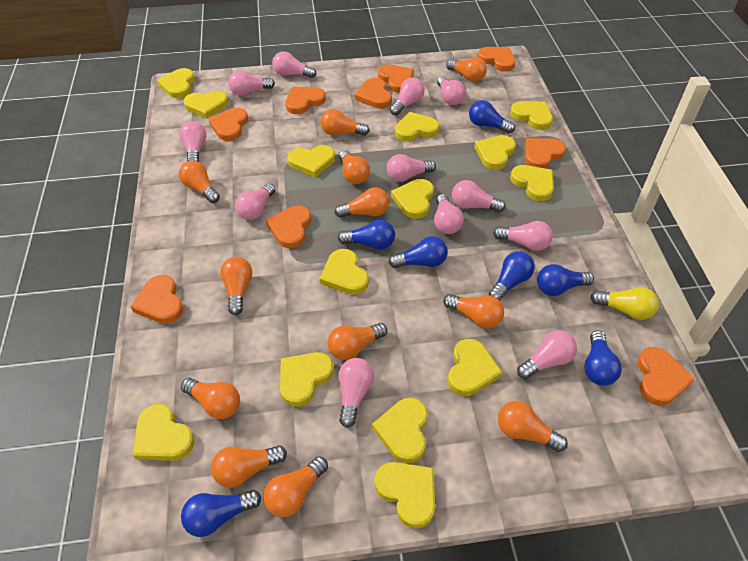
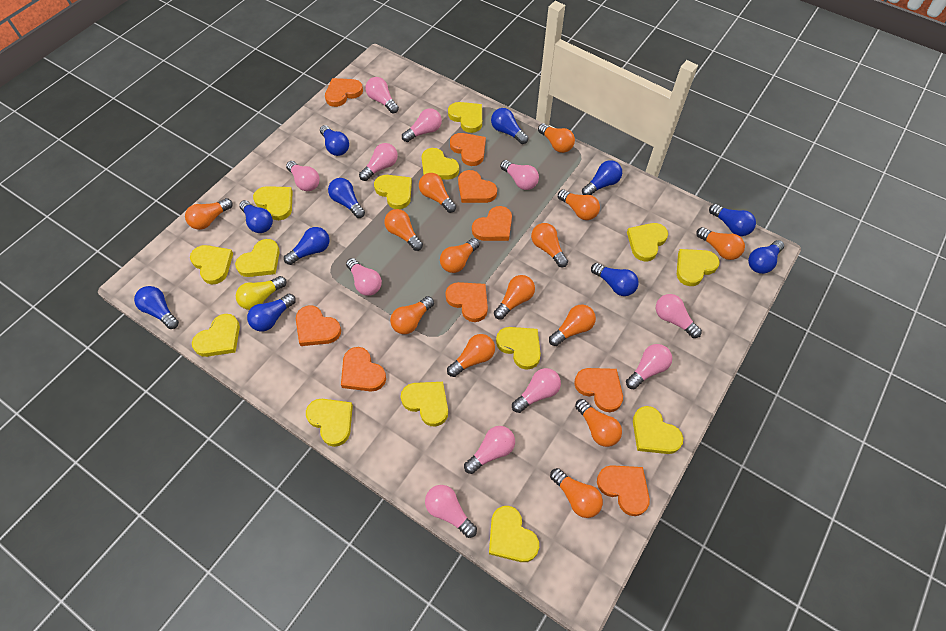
blue light bulb: [181,490,261,537] [338,220,395,250] [388,236,448,268] [469,100,515,133] [489,251,535,301] [537,264,594,296] [584,330,622,386] = 7 -> [134,286,179,329] [239,200,273,233] [247,294,296,331] [284,227,329,265] [320,125,349,156] [328,178,365,218] [491,108,528,144] [582,160,622,195] [591,263,639,296] [709,204,756,236] [748,240,784,274] = 11
orange light bulb: [179,161,220,203] [181,378,240,419] [211,445,287,488] [220,257,252,315] [263,456,328,517] [320,109,370,135] [327,323,387,360] [334,187,389,218] [339,150,370,184] [443,294,504,328] [446,57,487,82] [498,401,568,452] = 12 -> [185,198,233,230] [384,209,423,251] [390,296,434,334] [419,173,456,213] [440,238,480,273] [447,334,495,377] [494,275,535,320] [531,223,568,267] [538,123,575,153] [549,304,596,346] [550,468,603,518] [558,190,600,220] [575,399,622,447] [696,227,745,260] = 14
pink light bulb: [180,121,207,162] [228,71,275,96] [235,183,275,220] [272,51,316,78] [338,358,374,428] [387,154,436,182] [390,77,424,115] [434,194,464,234] [437,76,466,105] [452,180,506,212] [493,221,553,251] [517,330,577,379] = 12 -> [286,161,320,191] [346,258,382,296] [359,143,398,181] [365,77,399,114] [402,108,442,142] [425,485,477,538] [464,426,515,474] [500,160,539,190] [512,368,561,413] [626,344,672,389] [656,294,702,338] = 11

